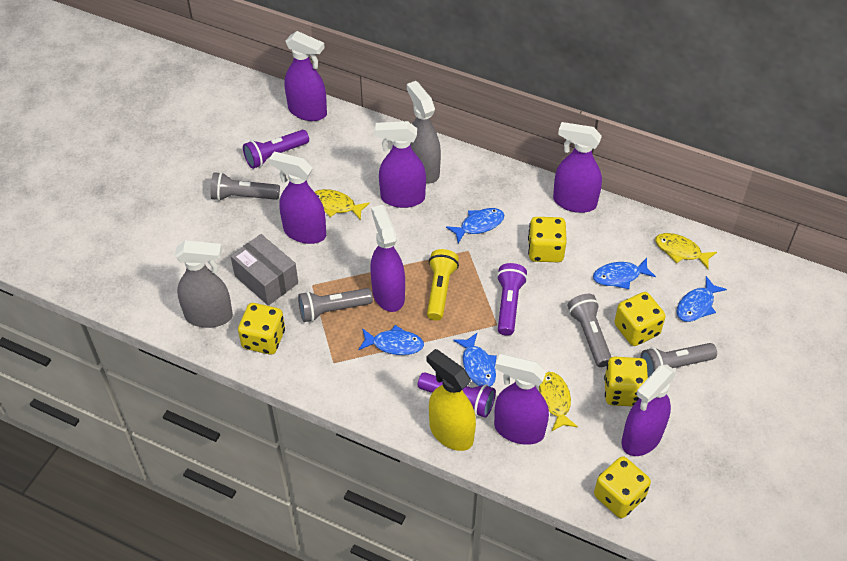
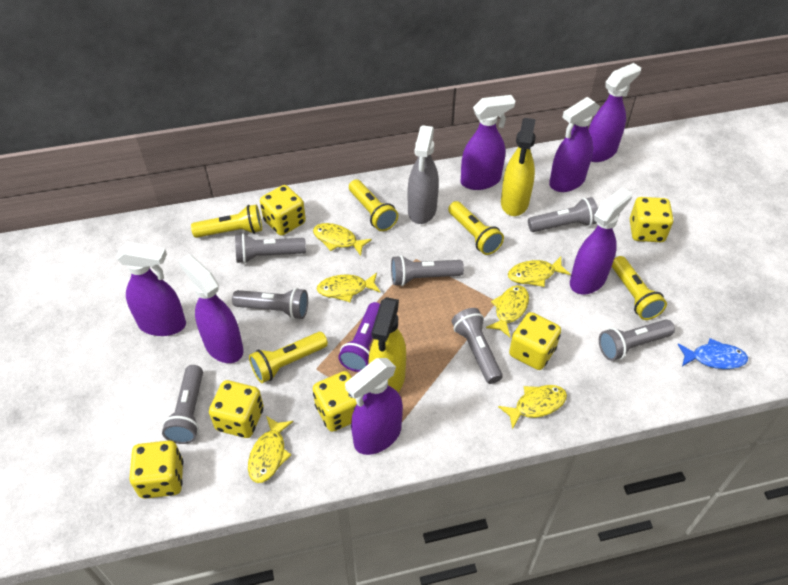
blue fish: [358,325,424,355] [446,208,505,243] [453,333,497,387] [593,258,656,289] [677,276,727,322] = 5 -> [677,338,748,369] = 1
grey box: [231,234,298,306] = 1 -> none = 0
grey flashlight: [211,172,280,201] [298,288,373,322] [568,294,611,367] [640,343,717,378] = 4 -> [162,365,203,444] [232,288,308,320] [235,233,306,264] [391,255,464,286] [452,308,503,384] [528,197,598,232] [599,319,675,361] = 7
grey spray bottle: [175,240,233,328] [407,81,441,183] = 2 -> [407,125,439,224] = 1
purple flashlight: [243,130,309,169] [418,372,496,418] [497,263,528,336] = 3 -> [338,302,380,372] = 1
yellow dice: [238,303,285,355] [528,217,567,262] [594,456,651,518] [604,357,648,407] [614,292,666,346] = 5 -> [129,440,183,499] [209,380,264,438] [260,185,306,236] [313,371,357,432] [509,312,561,370] [630,197,674,242] = 6
yellow fish: [315,189,370,220] [539,372,578,432] [655,233,717,269] = 3 -> [248,416,293,483] [313,223,372,256] [317,273,381,302] [486,285,529,337] [498,385,567,430] [508,257,571,287] = 6
yellow flashlight: [427,249,459,321] = 1 -> [191,205,262,238] [249,332,328,383] [349,180,398,231] [448,201,504,255] [612,256,667,320] = 5
yellow spray bottle: [426,349,476,451] = 1 -> [368,297,406,392] [501,118,536,216] = 2

